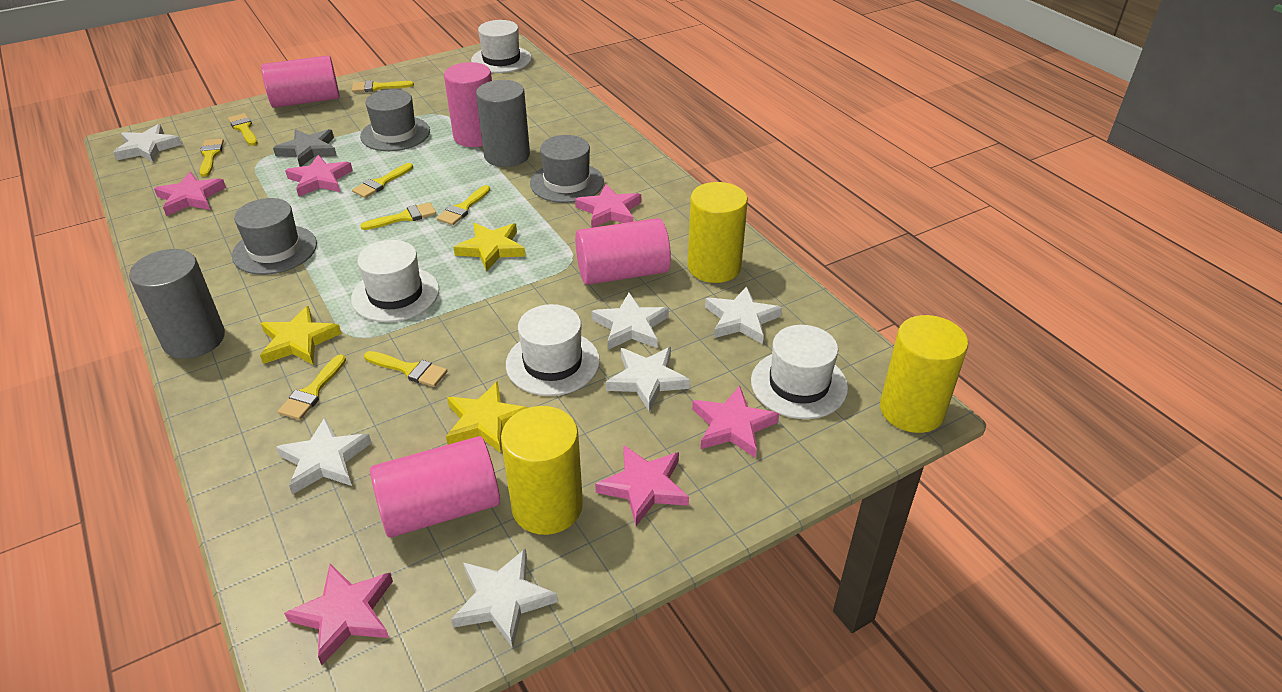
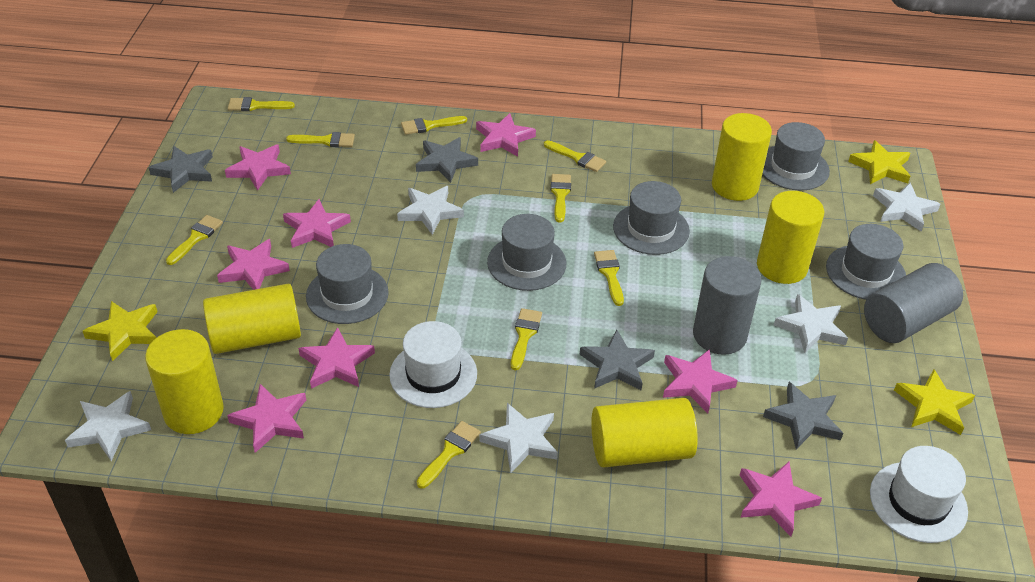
grey hat: [232,198,317,275] [360,89,430,151] [530,135,604,203] = 3 -> [306,244,389,324] [487,214,566,291] [613,181,690,255] [762,122,830,190] [826,224,906,300] = 5
grey star: [273,129,337,167] = 1 -> [148,146,213,193] [416,137,478,183] [579,329,655,390] [763,382,843,449] = 4
pink cylinder: [261,55,340,108] [370,436,500,538] [444,62,492,147] [575,218,671,285] = 4 -> none = 0
pink star: [154,172,226,216] [284,564,393,665] [285,155,353,197] [575,184,641,228] [595,445,689,526] [692,386,779,458] = 6 -> [217,239,290,290] [225,144,291,191] [227,384,306,453] [283,199,351,248] [298,327,375,389] [476,113,536,157] [663,349,738,413] [740,462,822,537] = 8
white hat: [351,240,439,322] [471,20,532,73] [506,304,600,396] [751,325,848,419] = 4 -> [389,321,477,408] [870,446,968,543] = 2
white star: [113,124,182,162] [276,417,372,495] [451,548,558,648] [591,293,669,350] [606,347,690,411] [705,286,782,344] = 6 -> [65,391,151,461] [397,186,464,235] [480,403,558,474] [774,294,848,354] [873,183,940,231] = 5
yellow brush: [200,139,224,177] [228,113,258,146] [278,354,346,420] [352,80,414,92] [352,163,413,198] [360,202,436,230] [364,351,447,387] [437,185,490,225] = 8 -> [166,215,223,265] [228,97,295,111] [286,132,355,147] [401,116,467,135] [417,421,481,488] [511,308,542,370] [544,140,606,172] [551,174,571,222] [594,250,624,306] = 9
yellow cylinder: [501,406,583,535] [688,182,748,283] [880,315,968,433] = 3 -> [145,329,224,434] [203,284,301,354] [591,398,698,467] [712,113,772,201] [757,191,824,284] = 5

